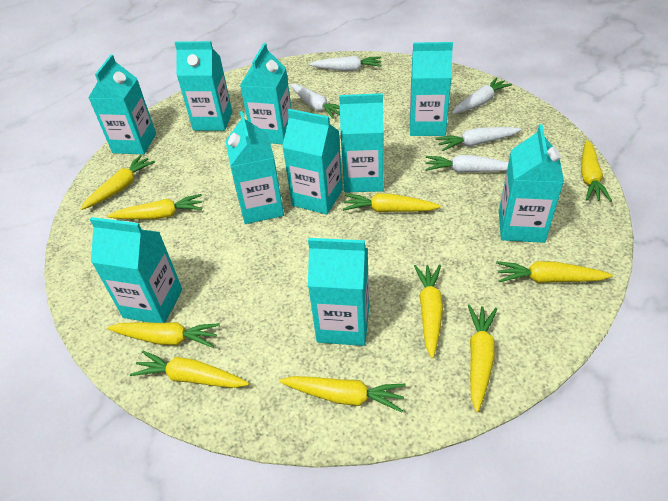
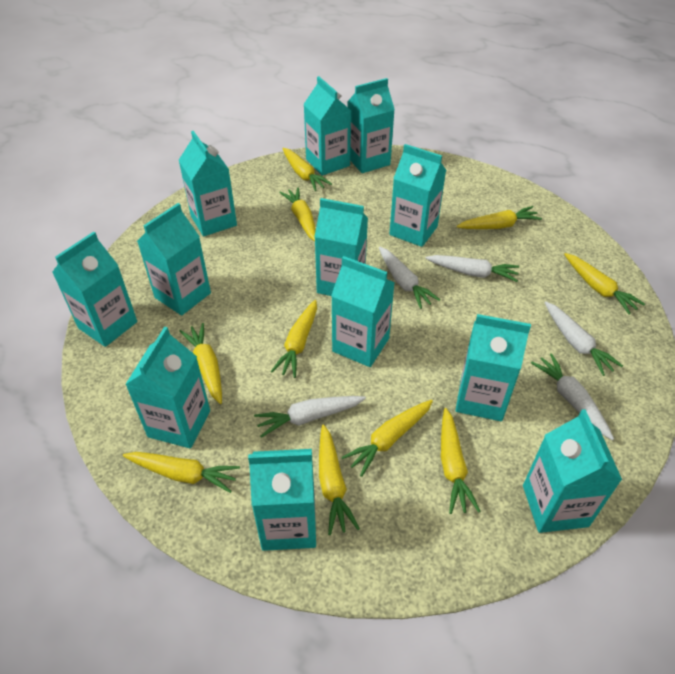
turquoise carton: [88,55,156,154] [90,217,182,323] [175,41,232,131] [226,111,284,224] [240,43,292,144] [282,109,343,214] [308,238,369,346] [339,93,384,192] [410,42,453,136] [499,124,564,243] = 10 -> [52,231,137,347] [125,326,210,448] [137,203,211,316] [179,131,237,236] [248,449,316,551] [304,76,351,176] [314,198,368,296] [331,256,395,367] [347,78,395,173] [389,144,446,247] [456,314,531,421] [523,409,622,533] = 12

